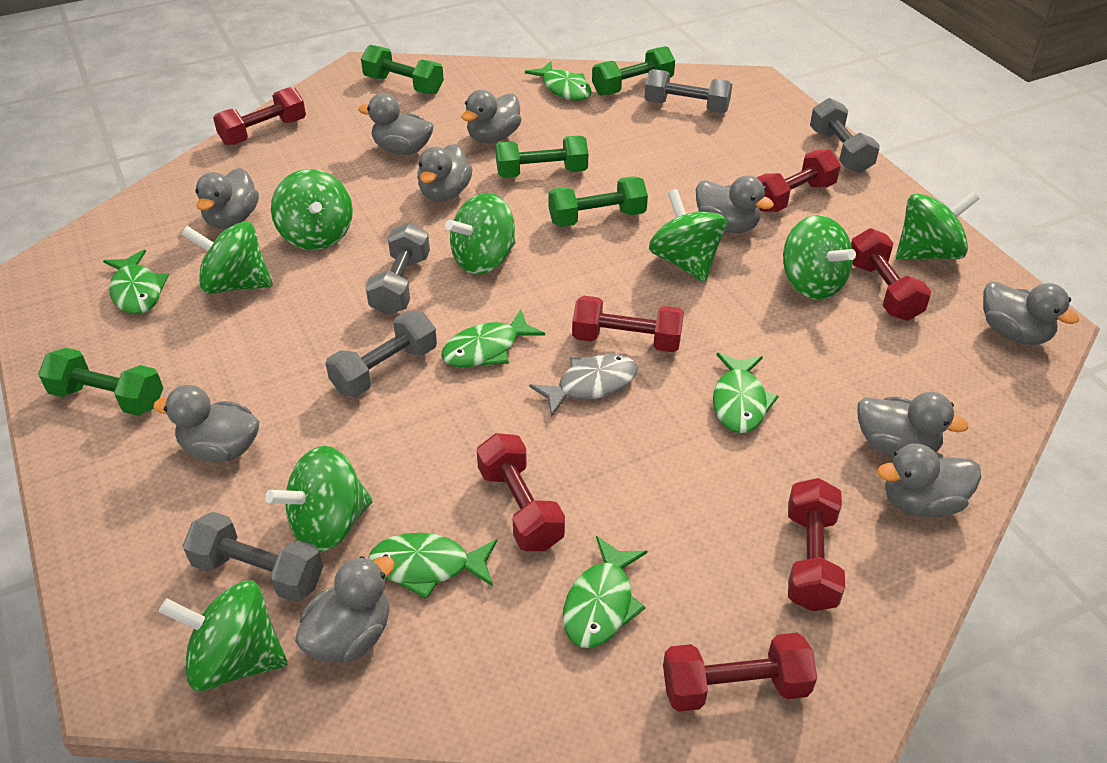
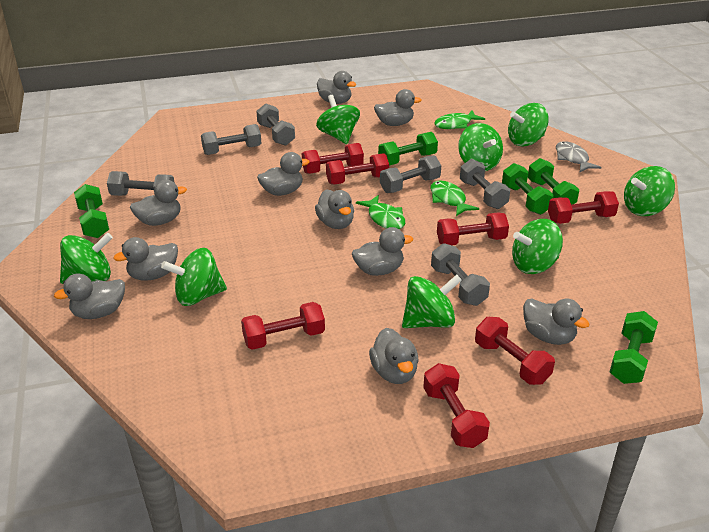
green fish: [103,249,169,314] [368,533,497,599] [441,309,545,368] [525,61,592,101] [563,536,647,648] [713,353,779,433] = 6 -> [356,195,405,229] [430,180,479,216] [434,110,485,129] = 3
grey dumbbell: [183,512,323,602] [325,311,437,397] [366,223,430,315] [644,69,732,113] [810,98,880,173] = 5 -> [107,171,175,196] [201,124,262,155] [256,103,295,146] [380,155,441,193] [431,243,490,306] [460,159,510,209] = 6

